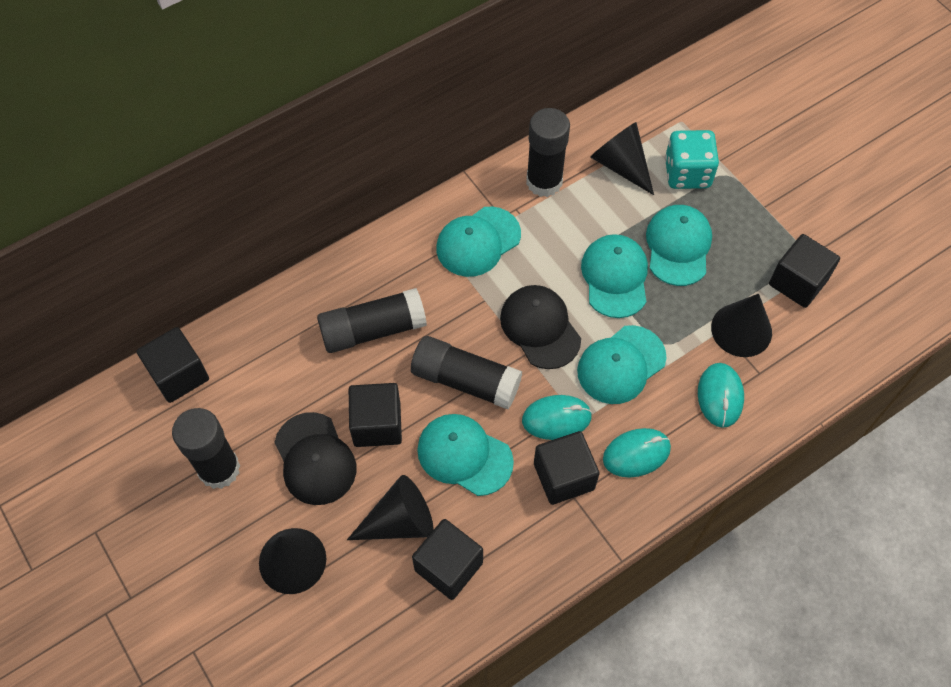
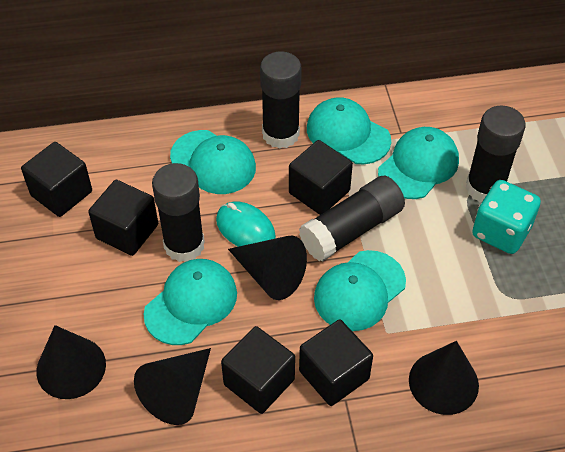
black cap: [274,412,356,505] [500,285,581,369] = 2 -> none = 0
turquoise mouse: [522,395,592,440] [603,428,671,478] [698,363,744,428] = 3 -> [216,202,276,247] = 1

